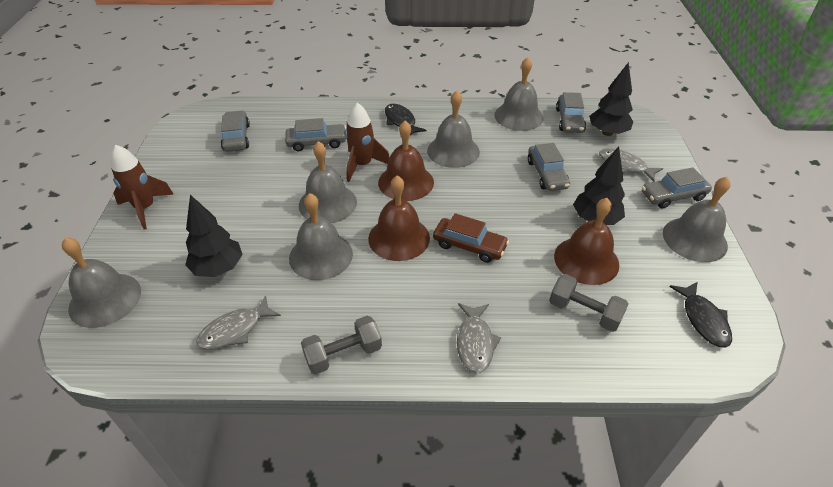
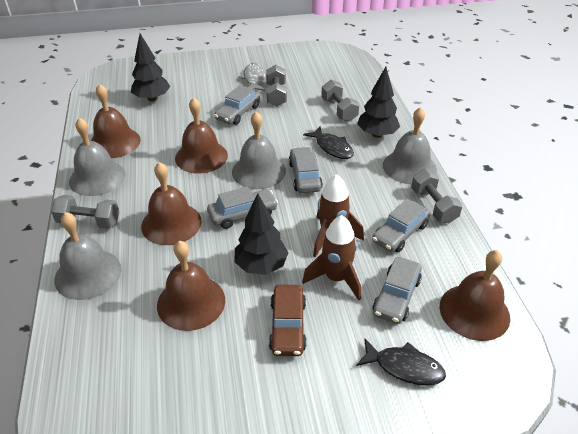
brown bell: [368,176,430,261] [378,121,434,201] [554,198,619,285] = 3 -> [90,84,141,158] [141,162,201,245] [157,241,225,331] [175,97,228,174] [440,250,510,341] = 5
grey bell: [62,237,141,328] [289,193,353,280] [299,141,357,223] [427,91,480,168] [494,57,544,131] [663,177,730,262] = 6 -> [54,212,121,300] [69,118,125,196] [232,111,286,189] [383,107,437,184] = 4
grey dumbbell: [301,316,382,375] [549,274,629,332] = 2 -> [51,195,119,229] [266,65,287,106] [321,80,360,122] [411,169,463,223] = 4
grey fish: [196,295,281,350] [457,303,501,373] [599,148,663,182] = 3 -> [238,63,266,91] = 1

